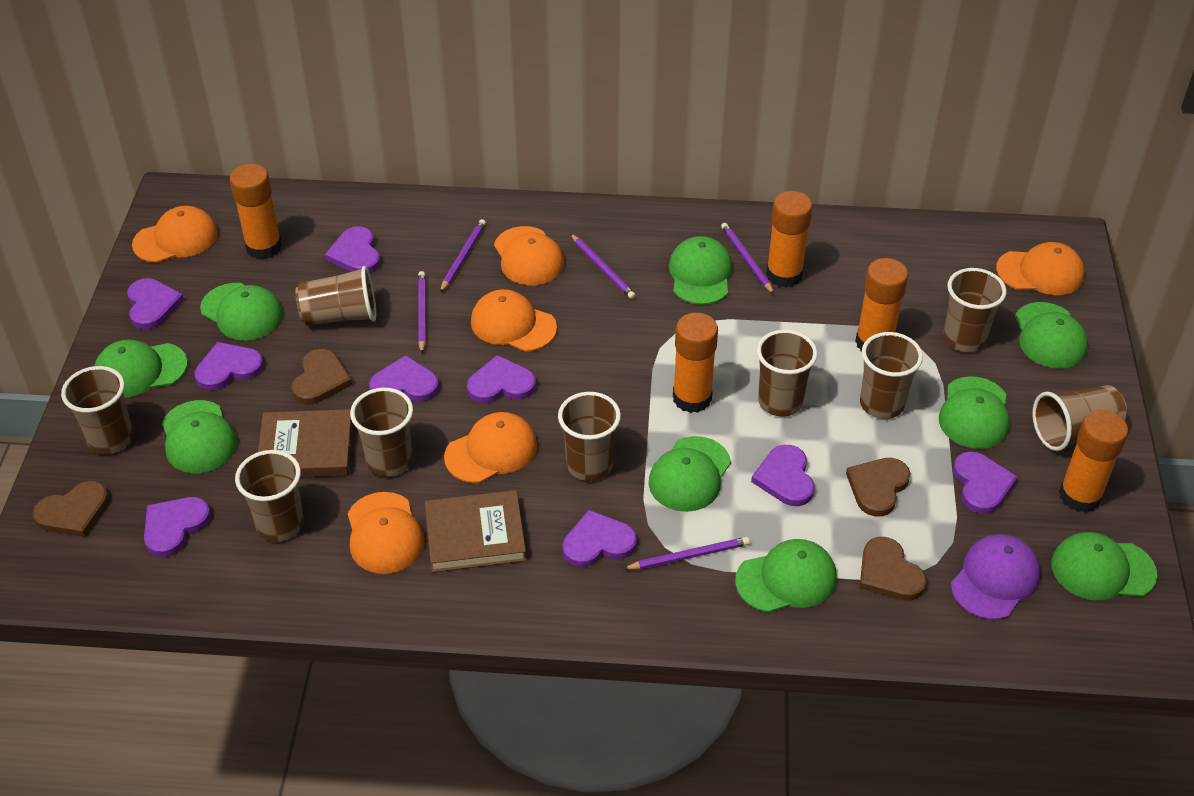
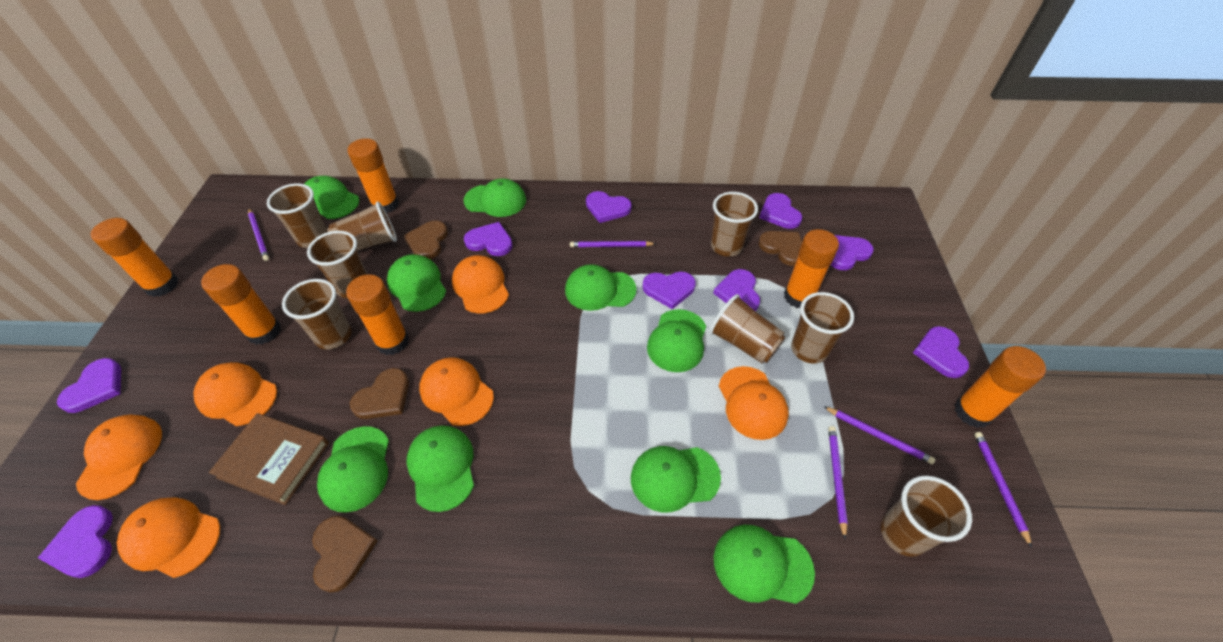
brown book: [258,409,353,478] [425,490,526,572] = 2 -> [209,413,329,505] = 1
brown cup: [61,366,133,454] [235,450,304,542] [295,266,376,326] [350,388,413,477] [558,392,621,481] [757,330,817,417] [860,332,923,419] [943,268,1007,352] [1032,385,1127,451] = 9 -> [267,183,328,248] [282,279,352,349] [307,231,368,298] [327,202,397,251] [709,294,786,363] [711,192,758,257] [791,292,854,364] [881,476,972,557] = 8
orange glue stick: [230,164,282,259] [673,313,718,413] [766,191,813,288] [855,258,908,352] [1059,410,1128,513] = 5 -> [91,218,178,297] [201,264,281,345] [346,274,409,355] [347,138,399,213] [784,229,839,308] [954,346,1046,428] = 6
purple cap: [951,534,1041,620] = 1 -> none = 0

